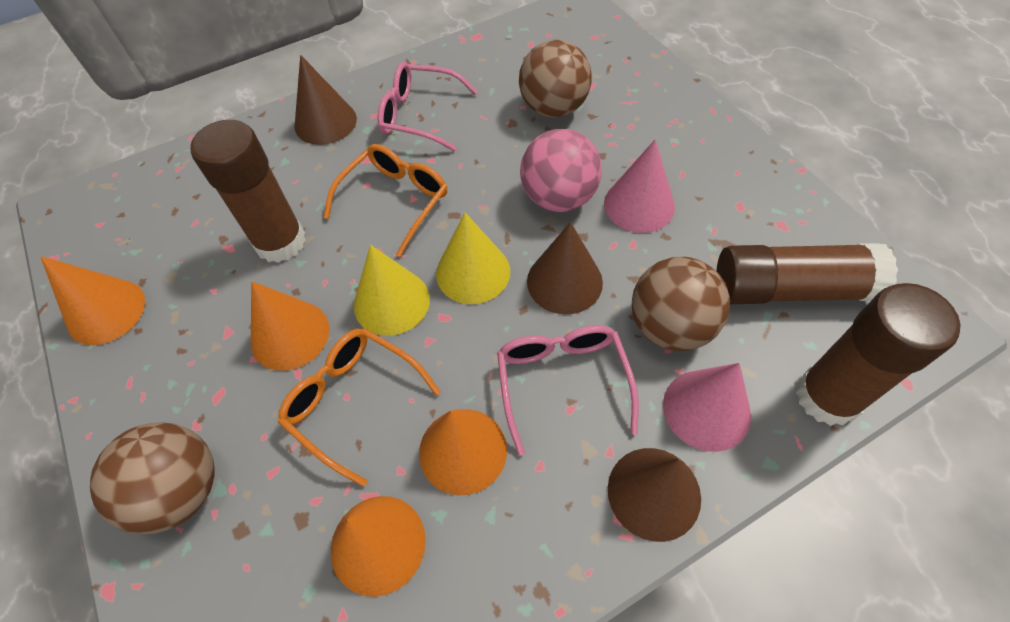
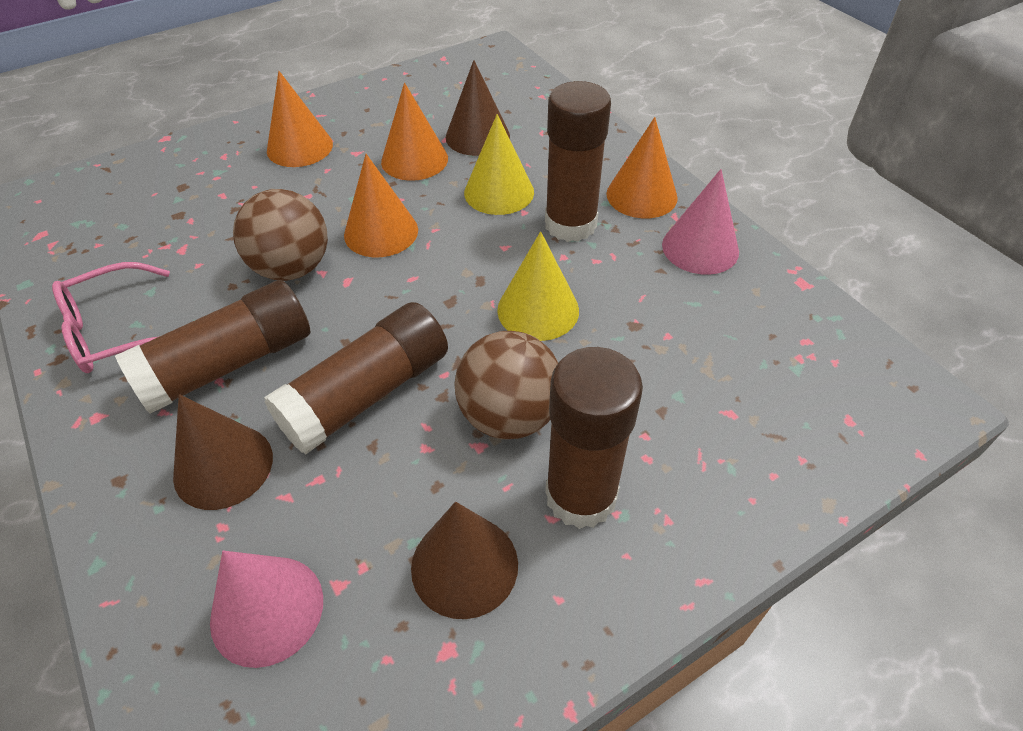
brown ball: [90,423,215,534] [519,40,592,118] [632,257,730,351] = 3 -> [233,189,328,281] [454,331,558,439] = 2
brown glue stick: [191,120,306,263] [717,243,898,304] [796,283,961,426] = 3 -> [115,280,310,414] [264,302,448,454] [545,81,611,242] [545,347,643,529] = 4
orange glasses: [278,328,441,487] [324,144,447,257] = 2 -> none = 0
pink ball: [520,129,602,212] = 1 -> none = 0
pink glasses: [378,62,478,151] [497,325,639,456] = 2 -> [52,262,170,373] = 1

